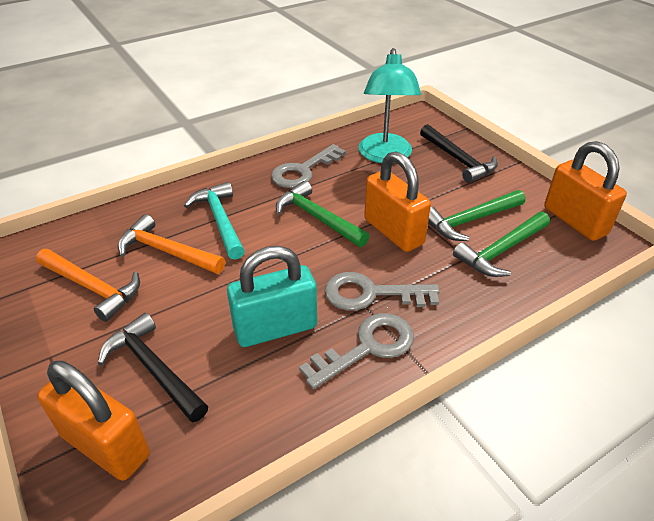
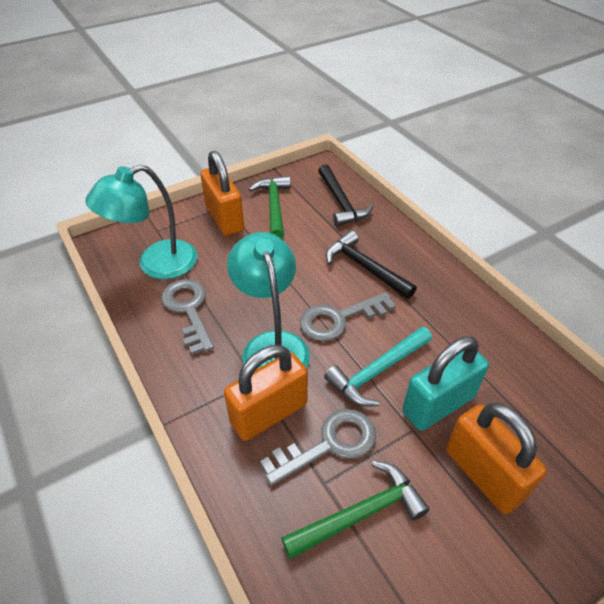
green hammer: [276,181,369,247] [428,190,525,241] [453,212,550,277] = 3 -> [249,176,291,239] [281,461,430,559] = 2
orange hammer: [36,249,140,322] [118,214,225,274] = 2 -> none = 0
turquoise lamp: [358,48,421,163] = 1 -> [85,165,198,279] [227,232,310,370] = 2

